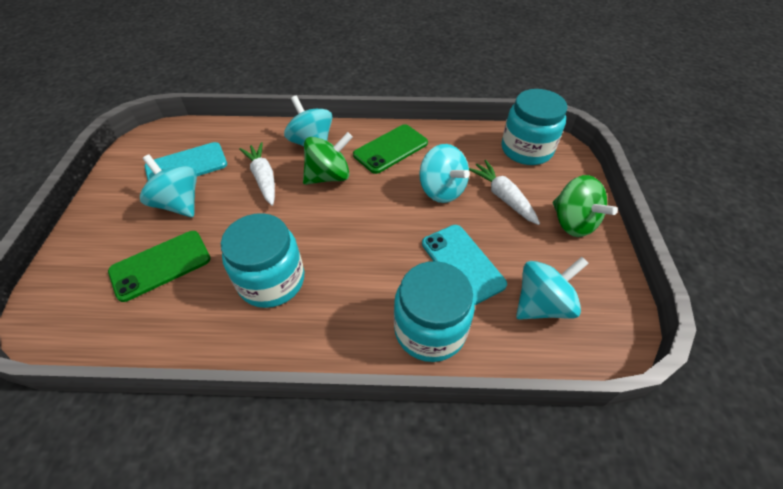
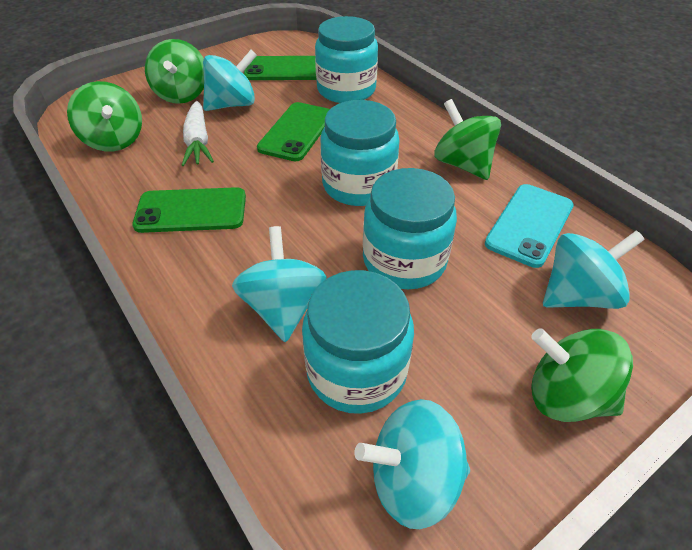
green phone: [108,231,211,302] [353,124,428,174] = 2 -> [132,187,246,233] [244,56,317,80] [257,102,330,161] = 3
green spinning top: [303,132,353,185] [553,175,618,237] = 2 -> [67,81,142,151] [145,39,204,104] [434,99,501,180] [531,328,633,422] = 4
turquoise jar: [221,213,304,308] [394,261,475,362] [502,89,567,165] = 3 -> [302,270,414,414] [315,16,378,103] [321,100,400,206] [363,168,457,289] = 4
turquoise phone: [145,142,227,180] [422,225,507,305] = 2 -> [485,184,574,268] = 1
white carrot: [239,142,275,206] [469,160,540,225] = 2 -> [181,101,214,166] = 1

